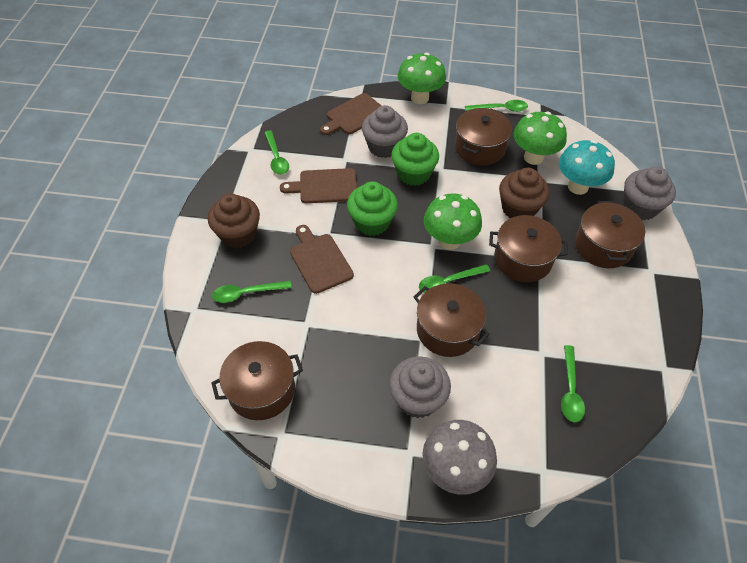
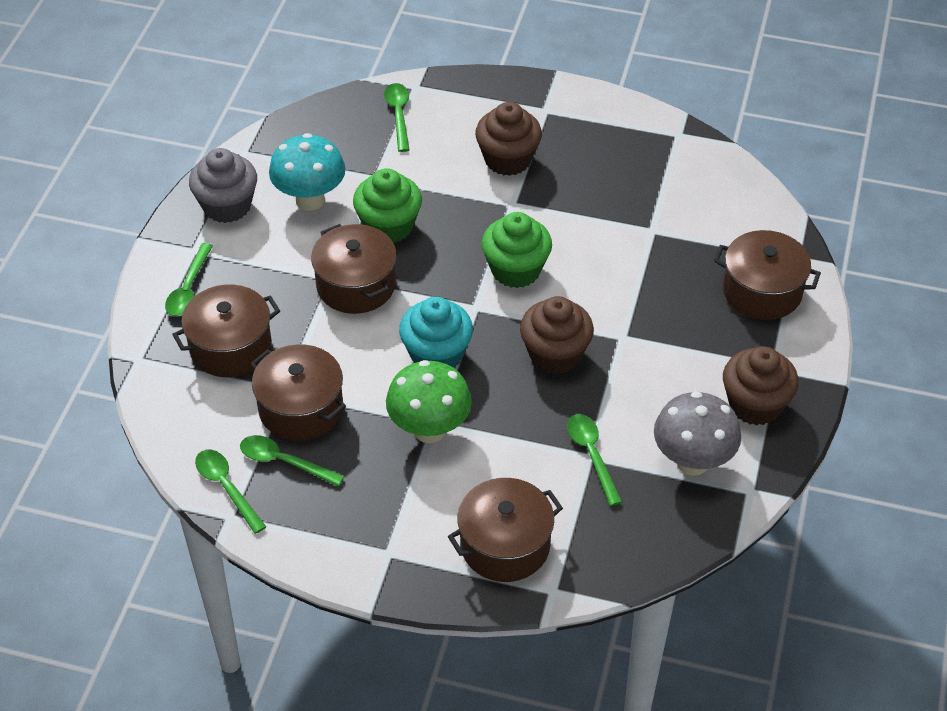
brown cupcake: [208,193,260,248] [499,168,550,218] = 2 -> [475,102,542,176] [520,296,594,374] [723,346,799,425] = 3
brown cutting board: [280,168,357,203] [290,225,354,294] [320,93,382,135] = 3 -> none = 0
green mushroom: [398,53,446,104] [424,193,482,250] [514,111,567,165] = 3 -> [386,360,472,443] = 1
grey cupcake: [362,105,408,158] [389,356,451,418] [623,166,676,220] = 3 -> [189,148,257,223] = 1
turquoise cupcake: none = 0 -> [399,297,473,369] = 1

